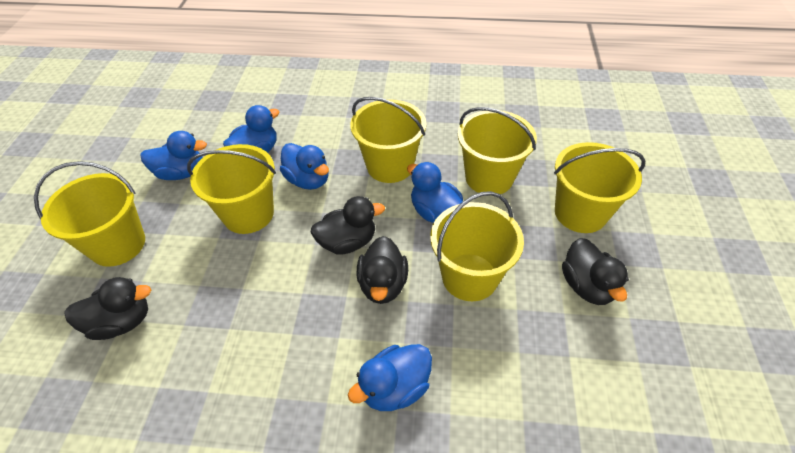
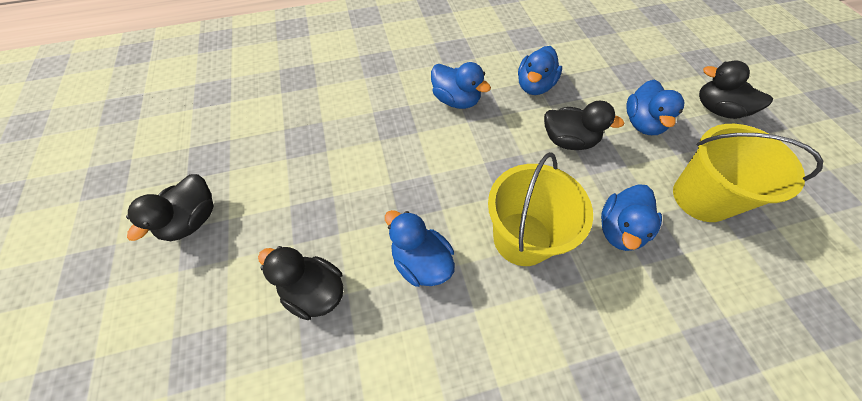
yellow bucket: [34,161,145,267] [187,144,276,234] [350,97,427,183] [430,191,524,301] [458,107,537,194] [554,142,645,233] = 6 -> [488,152,593,266] [673,124,823,222] = 2

